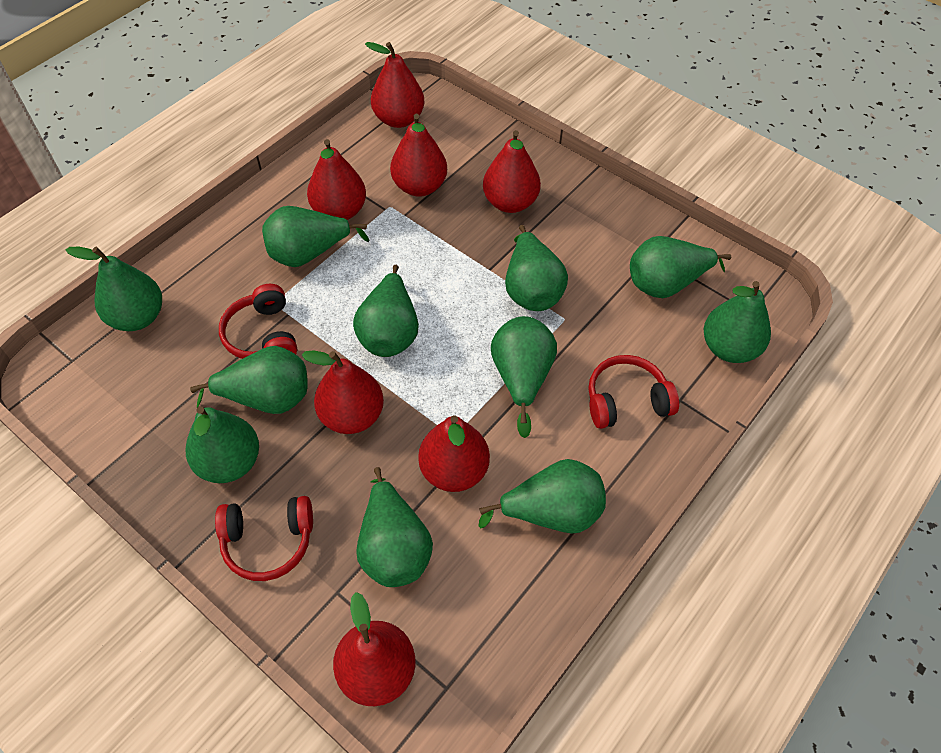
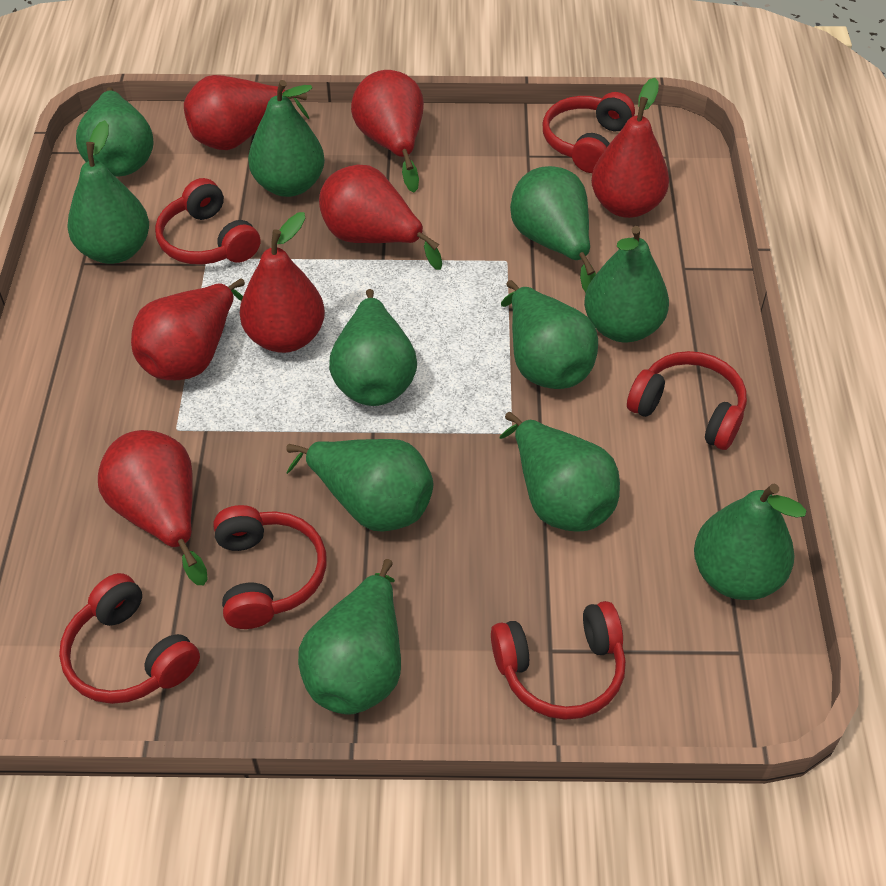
red headphones: [215,496,313,581] [219,284,297,359] [588,355,679,429] = 3 -> [59,573,200,704] [155,178,260,265] [213,505,326,629] [491,601,626,720] [543,92,635,173] [627,351,747,450] = 6

